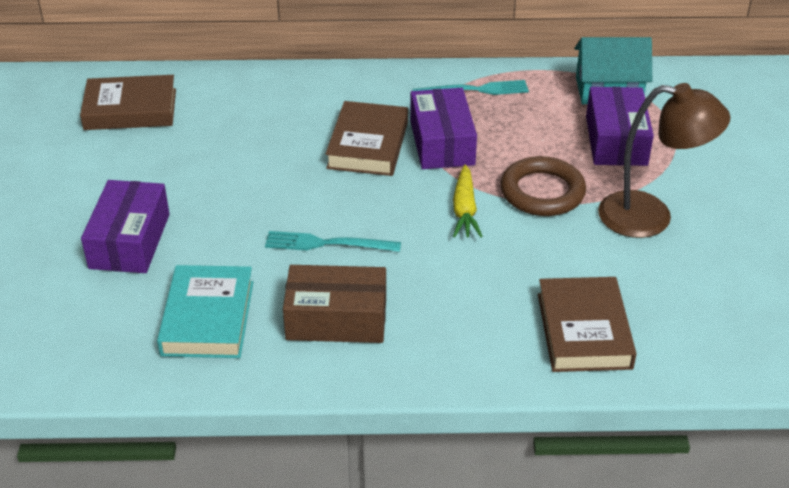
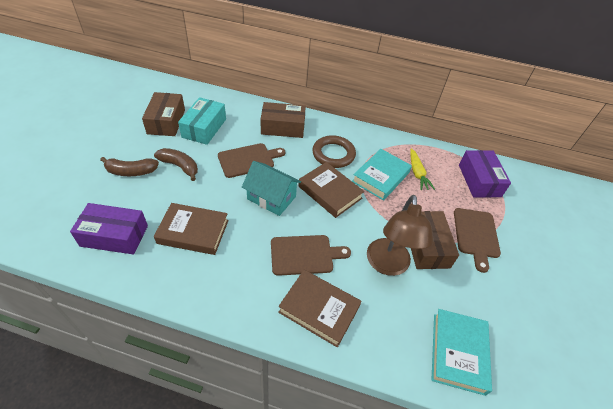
brown banana: none = 0 -> [100,157,159,176] [154,148,198,181] = 2
brown box: [283,265,386,343] = 1 -> [142,92,185,136] [260,102,306,138] [411,211,459,269] = 3
brown cutting board: none = 0 -> [218,143,285,178] [271,235,351,276] [454,208,501,273] = 3
purple box: [81,180,170,273] [410,88,477,169] [586,87,654,166] = 3 -> [70,203,148,254] [459,150,511,198] = 2
turquoise book: [157,265,253,358] = 1 -> [352,149,412,201] [431,309,492,396] = 2
turquoise box: none = 0 -> [178,97,226,145] = 1
turquoise fork: [265,231,401,252] [413,80,529,95] = 2 -> none = 0

